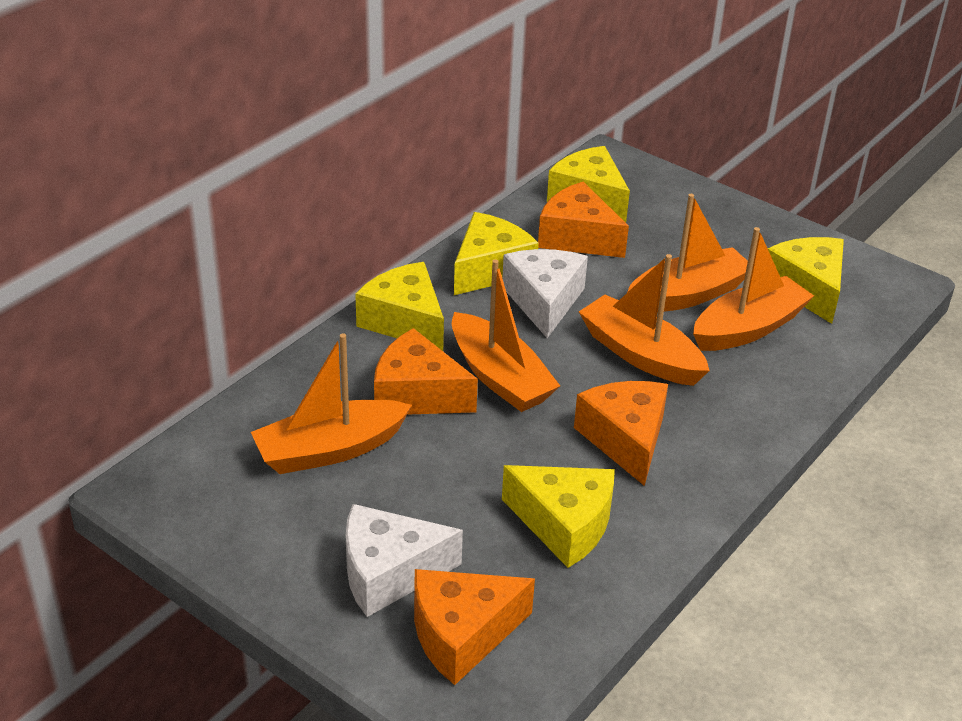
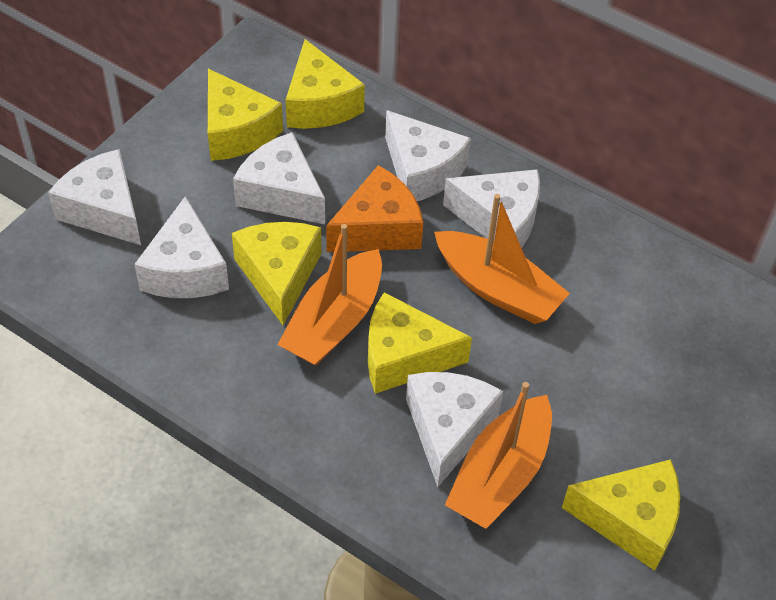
orange boat: [251,333,412,474] [452,259,560,412] [579,254,710,386] [627,194,748,312] [693,227,814,351] = 5 -> [277,224,382,366] [434,194,570,324] [445,382,552,529] = 3
orange cheese: [374,328,478,415] [414,569,535,685] [538,182,629,258] [574,381,668,486] = 4 -> [326,165,423,252] = 1
white cheese: [345,504,463,617] [502,249,588,338] = 2 -> [48,149,141,245] [134,196,229,298] [233,132,325,224] [385,110,471,201] [406,372,503,487] [443,169,540,248] = 6

